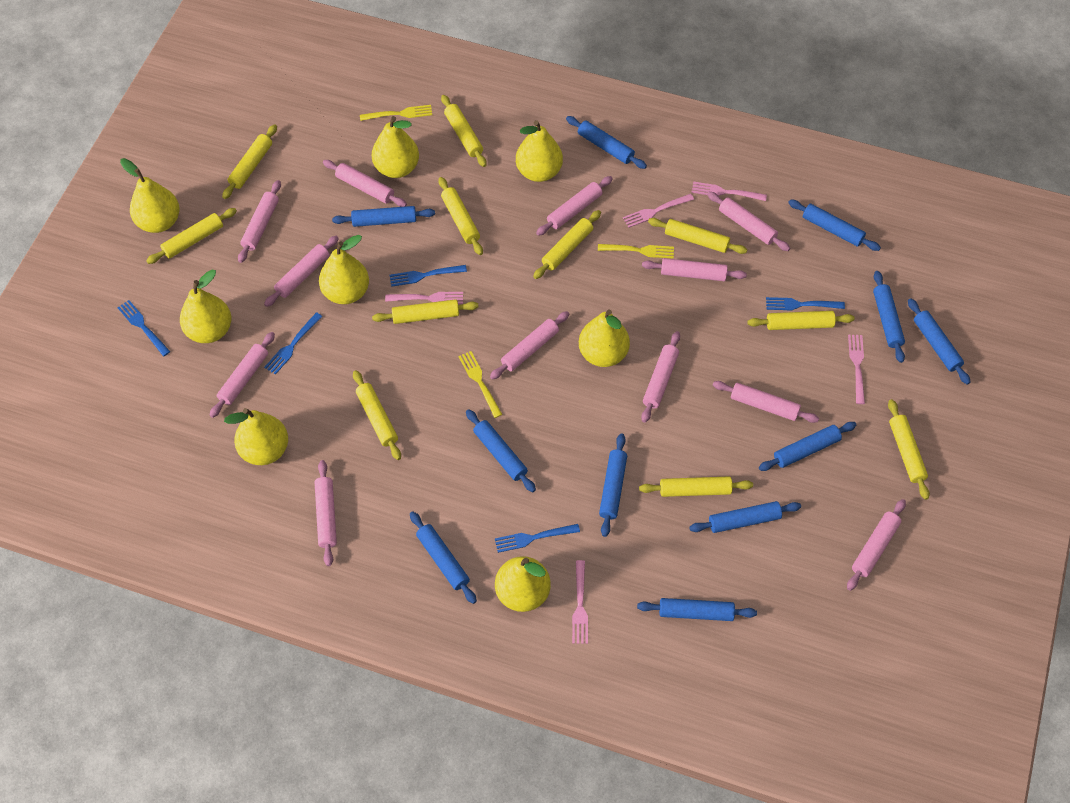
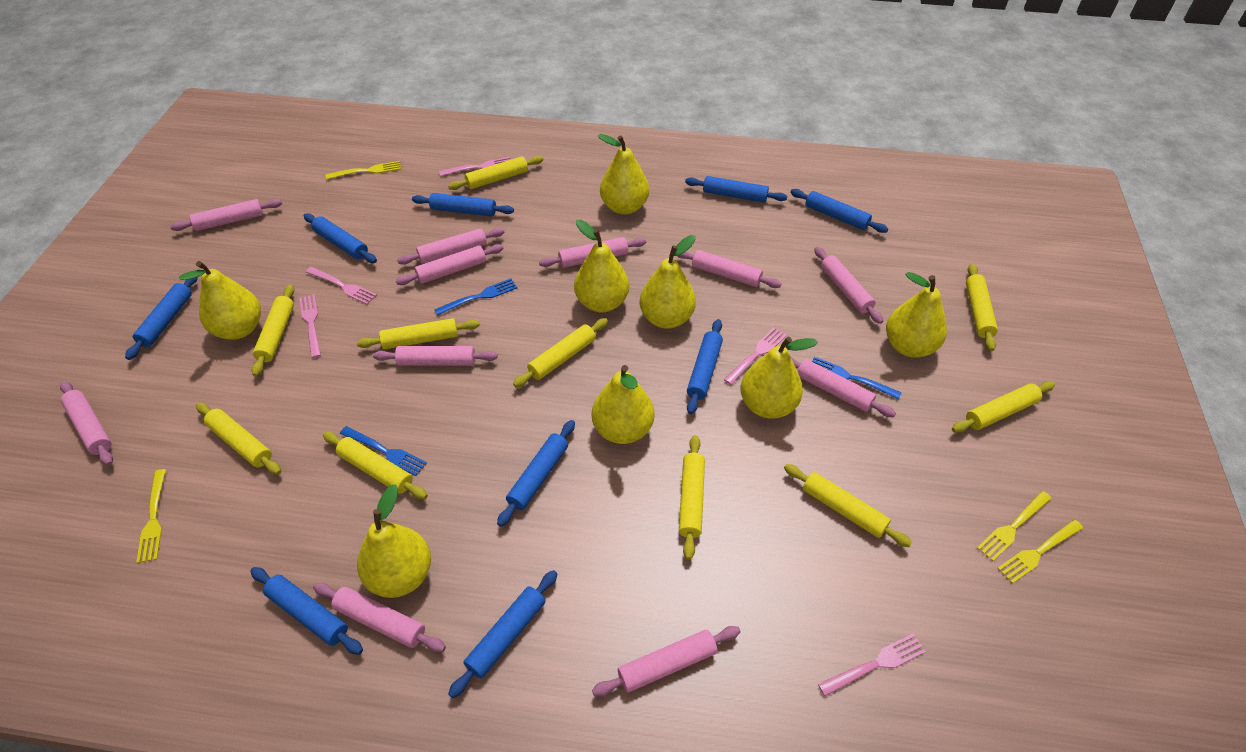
blue fork: [117,300,171,356] [264,312,323,375] [390,265,467,287] [495,524,580,553] [766,297,845,310] = 5 -> [340,426,427,476] [434,278,517,315] [812,357,902,400] = 3
blue rolling pin: [332,206,435,227] [410,512,477,604] [466,409,536,492] [566,116,647,169] [599,434,627,537] [637,598,757,621] [689,501,801,533] [759,422,856,471] [788,200,881,251] [873,271,905,363] [908,298,970,385] = 11 -> [125,277,197,360] [250,567,363,655] [304,213,377,263] [412,193,514,216] [448,570,557,698] [497,420,575,527] [685,176,787,203] [687,319,723,414] [790,189,888,233] = 9
pink rolling pin: [210,332,275,418] [238,180,281,263] [264,236,339,307] [315,460,337,566] [323,160,407,207] [490,311,569,380] [536,176,613,236] [641,331,680,423] [642,258,747,281] [707,192,790,251] [713,381,819,423] [847,499,906,591] = 12 -> [60,381,113,466] [170,199,282,231] [313,583,446,652] [373,346,498,366] [396,244,504,285] [397,228,504,265] [539,237,646,268] [592,626,741,697] [677,250,782,288] [790,356,896,417] [814,247,883,324] = 11
yellow fork: [360,105,432,121] [458,351,503,418] [598,244,674,259] = 3 -> [136,469,166,563] [326,161,401,179] [977,491,1052,561] [997,520,1083,584] = 4
yellow rolling pin: [146,208,237,264] [222,124,277,199] [353,370,401,460] [372,299,479,324] [438,177,483,255] [441,95,487,167] [533,210,601,279] [639,476,753,497] [648,218,747,254] [747,311,855,330] [888,399,930,500] = 11 -> [196,402,281,475] [252,284,294,376] [323,432,428,499] [357,318,480,349] [448,156,543,190] [513,318,608,387] [679,435,705,560] [784,464,912,547] [952,381,1055,433] [966,264,998,351] = 10

